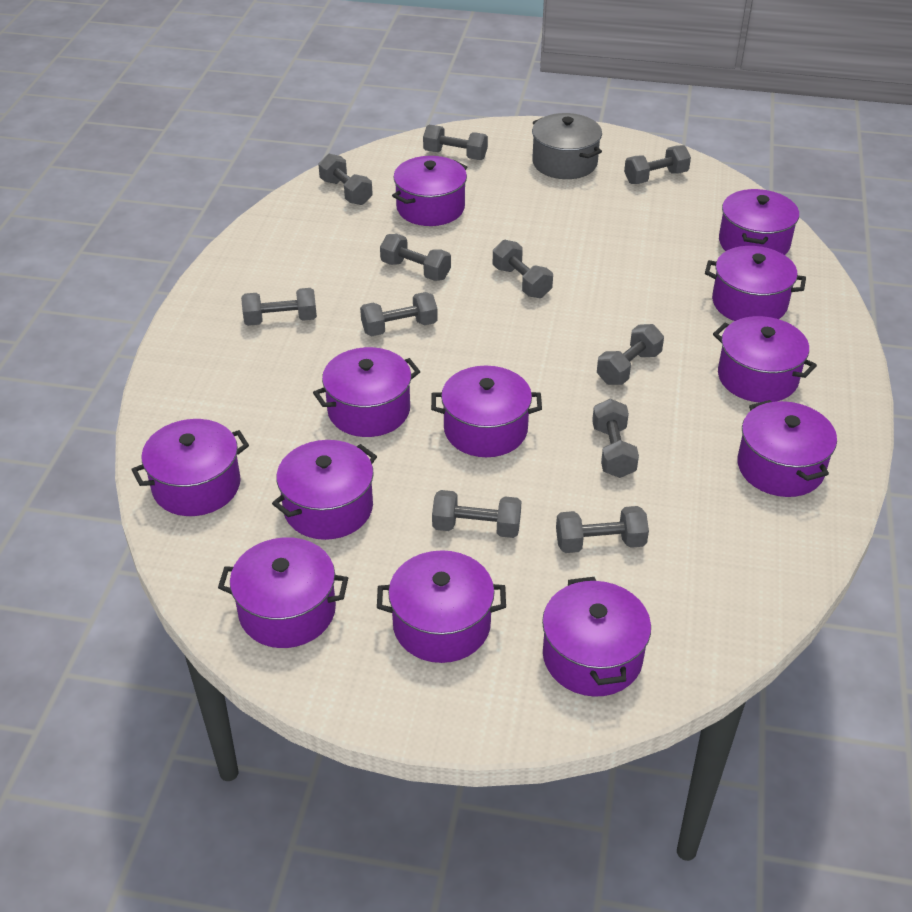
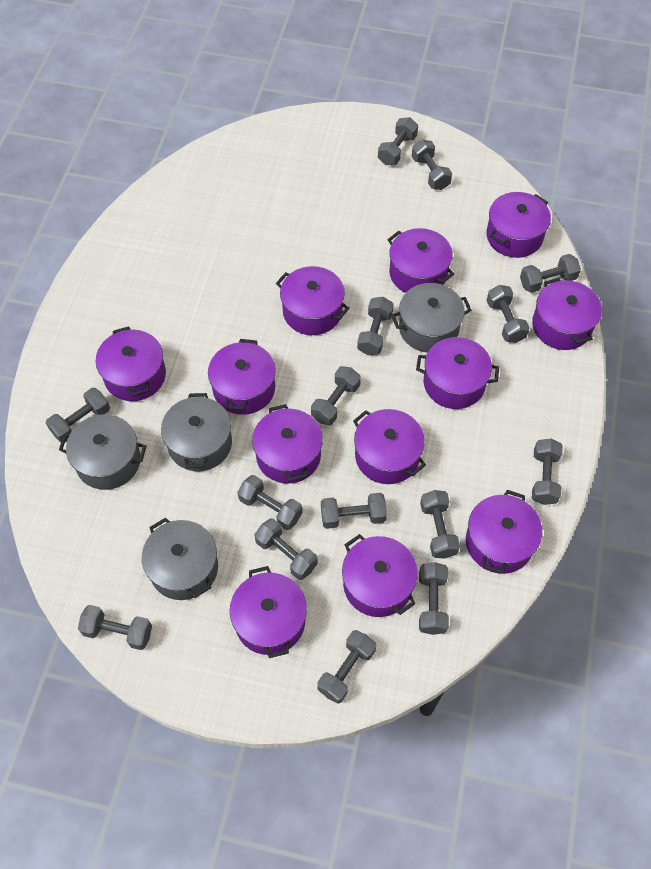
grey dumbbell: [241,288,317,326] [318,154,373,205] [360,292,438,336] [380,234,451,281] [423,125,488,160] [432,490,522,538] [493,240,553,298] [556,506,649,553] [592,399,639,478] [597,324,664,385] [624,145,691,184] = 11 -> [46,388,110,442] [78,605,152,650] [237,475,303,530] [254,519,318,580] [311,366,361,425] [317,630,376,704] [321,493,387,529] [357,297,394,355] [378,117,418,165] [412,139,452,190] [419,562,449,635] [420,490,460,559] [486,285,530,343] [520,254,581,293] [532,439,563,505] = 15
grey pot: [532,113,602,179] = 1 -> [59,414,146,490] [142,518,218,600] [161,393,232,471] [391,283,471,353] = 4

